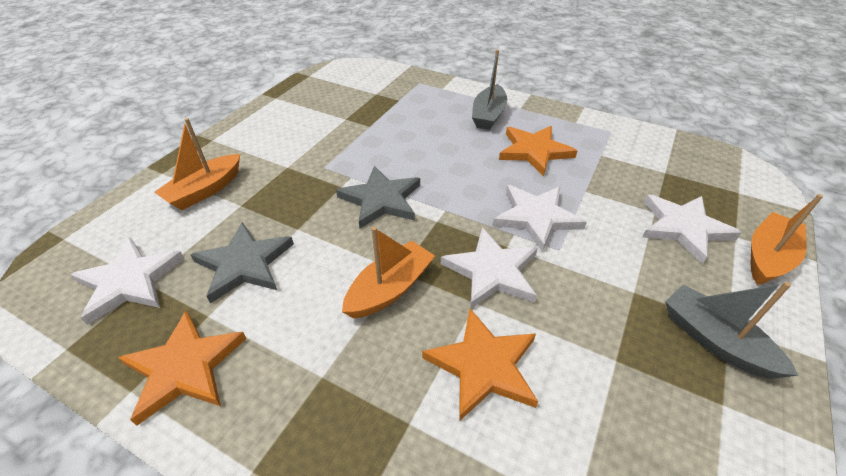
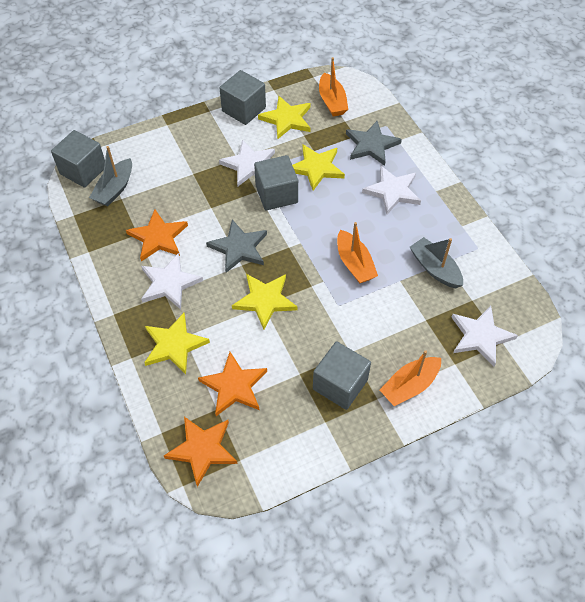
grey cube: none = 0 -> [51,130,105,188] [219,70,266,125] [254,155,298,211] [313,341,371,410] = 4
yellow star: none = 0 -> [144,313,210,374] [232,274,297,330] [258,96,311,140] [292,144,345,191] = 4

